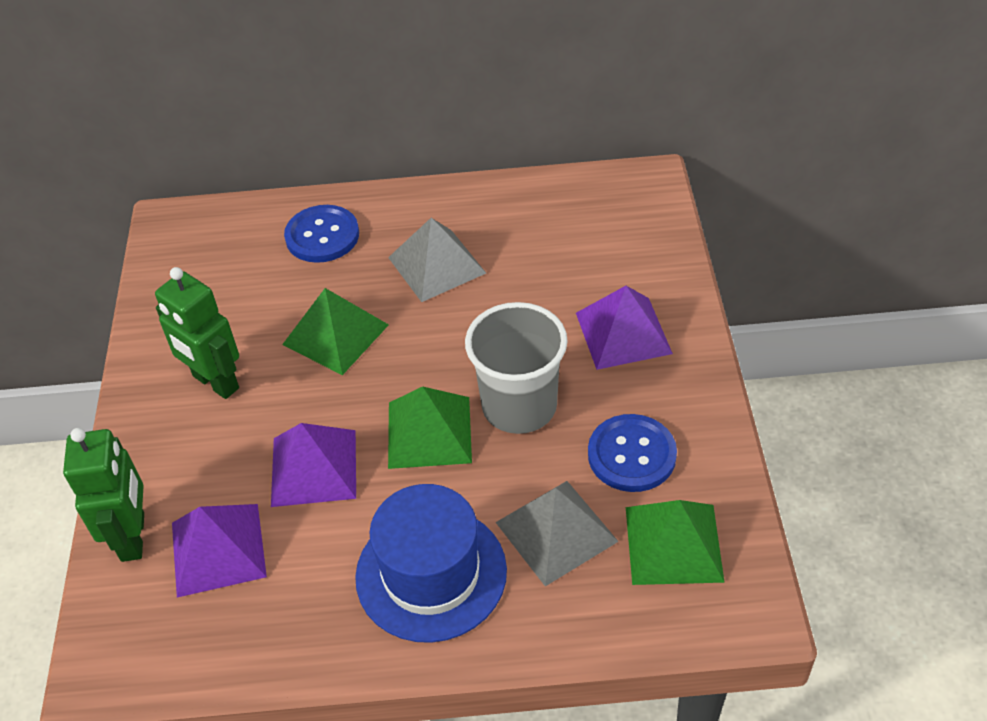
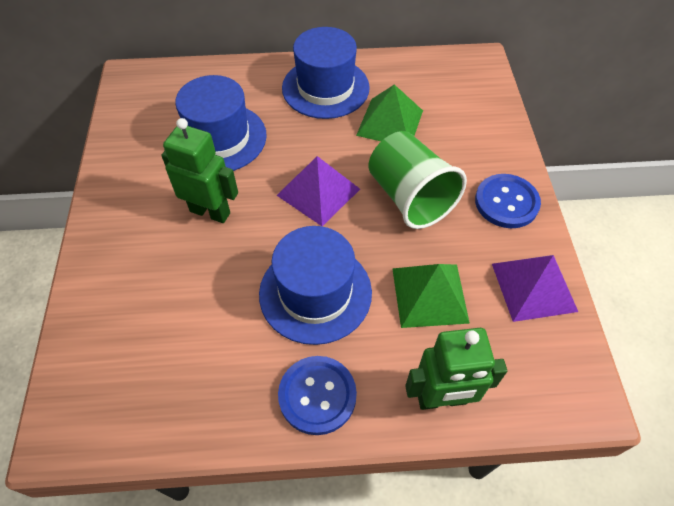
blue hat: [355,484,507,643] = 1 -> [175,75,267,171] [259,226,372,345] [282,27,370,119] = 3
green cup: none = 0 -> [369,131,467,229] = 1
green pyramid: [282,288,389,375] [388,386,472,469] [626,500,725,585] = 3 -> [356,84,423,141] [392,264,470,328] = 2
grey cup: [465,302,568,434] = 1 -> none = 0
grey pyramid: [388,218,486,302] [496,481,619,586] = 2 -> none = 0
purple pyramid: [172,504,267,598] [271,423,356,507] [576,286,673,370] = 3 -> [277,156,360,226] [492,255,578,322] = 2

